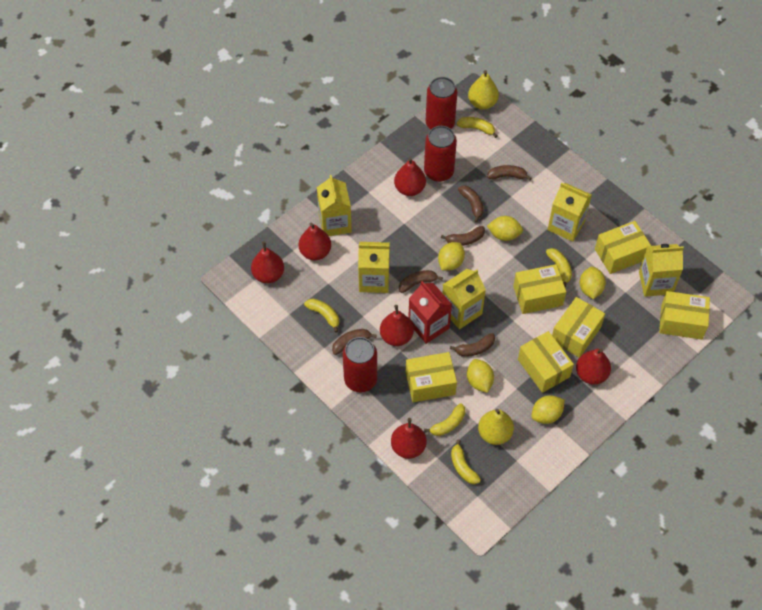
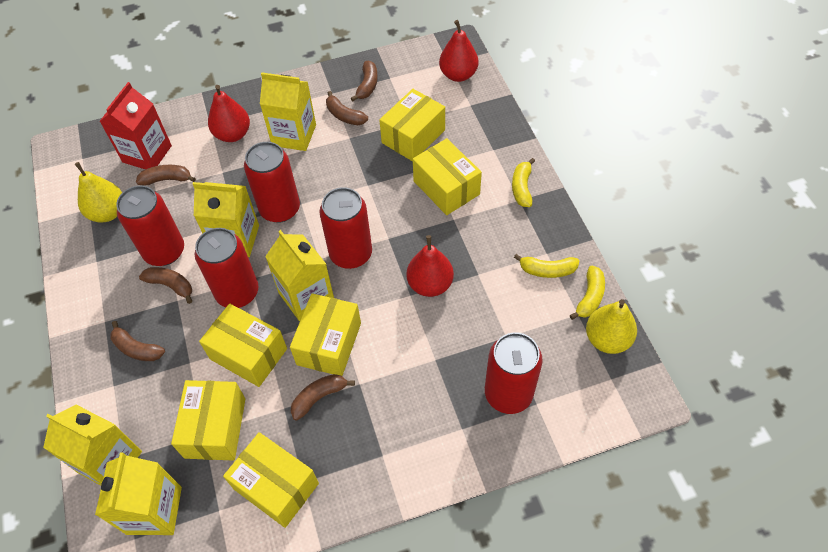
red can: [343,337,377,392] [424,126,457,182] [426,77,458,129] = 3 -> [116,186,184,266] [195,228,259,308] [244,142,300,223] [319,187,372,269] [485,332,543,414] = 5
red pear: [251,241,284,283] [299,223,331,260] [380,305,414,346] [391,418,426,459] [394,158,426,196] [576,348,611,385] = 6 -> [208,85,250,142] [406,235,454,297] [439,20,479,82] = 3
yellow banana: [304,299,339,333] [424,403,465,436] [451,439,481,484] [456,117,497,138] [546,248,572,287] = 5 -> [512,158,535,207] [514,254,579,278] [570,265,605,320] = 3
yellow lemon: [438,242,465,270] [467,359,494,393] [487,216,523,241] [532,395,565,424] [580,267,606,299] = 5 -> none = 0

